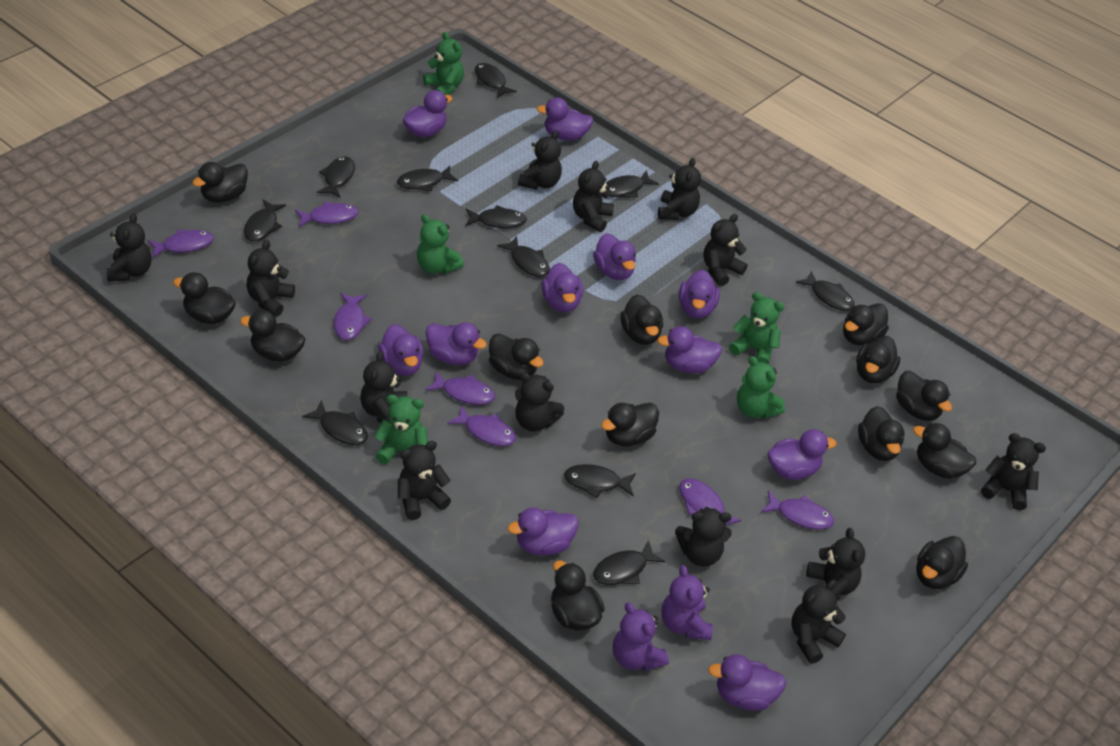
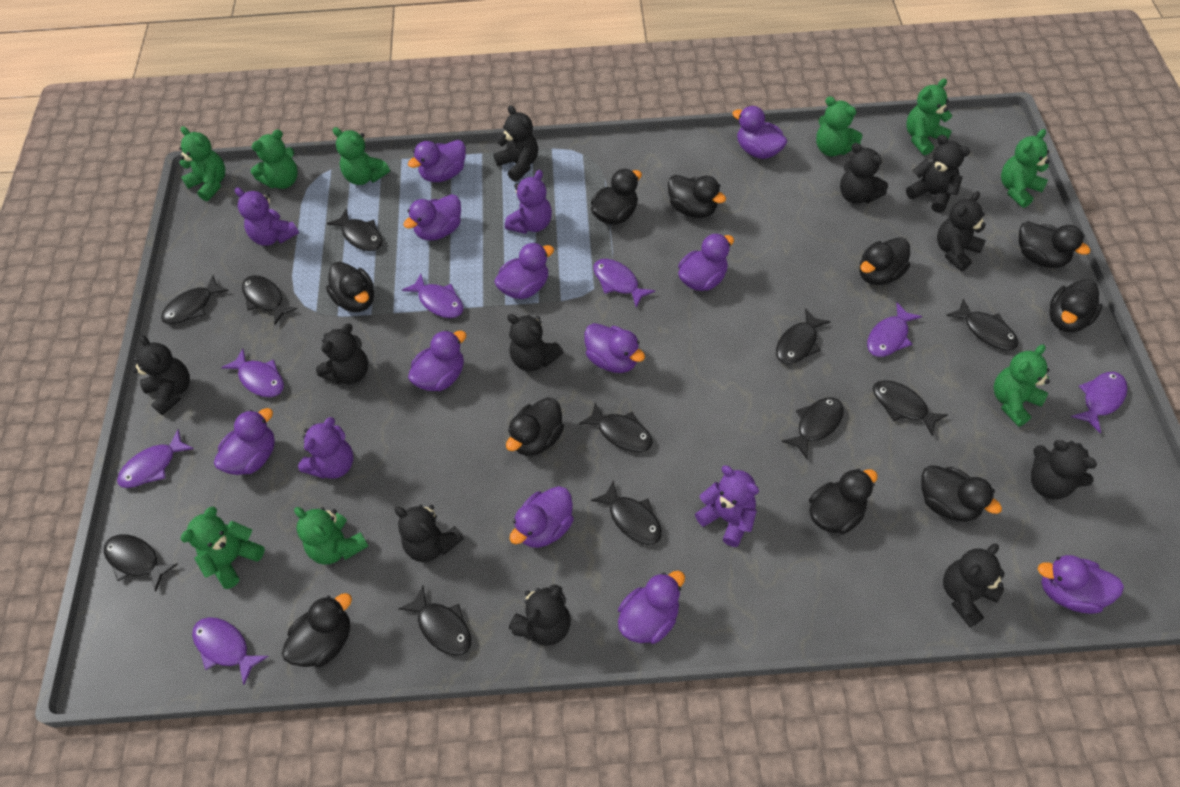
black duck: [173,272,236,324] [192,162,248,203] [240,310,306,362] [489,334,544,380] [551,560,605,631] [601,403,659,447] [620,294,663,345] [843,303,889,346] [856,336,900,384] [858,406,905,461] [896,371,952,421] [913,423,976,479] [916,536,968,589] = 13 -> [282,593,352,667] [326,262,374,312] [506,397,564,456] [591,169,642,225] [668,175,726,218] [809,468,878,534] [859,237,910,285] [921,465,1002,522] [1019,221,1090,268] [1049,279,1103,332] = 10
black teddy bear: [106,213,152,281] [246,240,295,317] [360,351,408,423] [398,441,451,520] [515,372,564,431] [518,130,562,190] [573,161,614,232] [658,158,701,220] [675,507,732,567] [703,214,748,286] [791,580,846,664] [806,528,865,600] [981,433,1046,510] = 13 -> [133,335,190,415] [316,323,368,384] [394,504,464,562] [494,105,538,182] [507,314,564,372] [509,584,571,646] [840,143,888,204] [906,135,970,213] [937,191,986,271] [943,544,1004,627] [1031,440,1097,499] = 11
green teddy bear: [374,395,428,464] [417,214,464,274] [423,32,464,95] [729,292,784,364] [737,356,785,419] = 5 -> [179,126,225,201] [180,506,265,589] [251,129,298,189] [294,507,368,564] [333,127,390,185] [816,96,862,156] [906,78,952,155] [993,344,1050,427] [1001,129,1049,208] = 9
purple teddy bear: [613,602,669,671] [661,565,713,640] = 2 -> [235,187,299,246] [298,417,353,479] [505,170,552,234] [695,466,759,547] = 4

